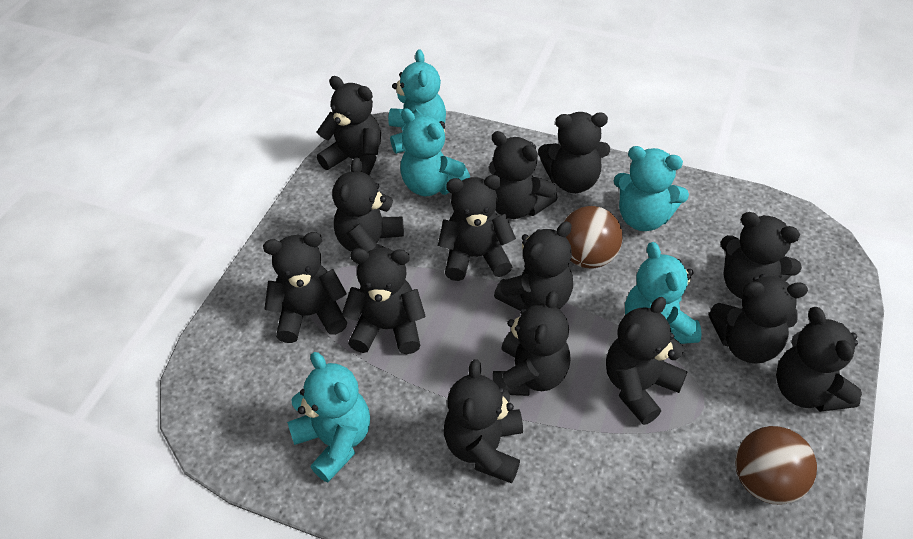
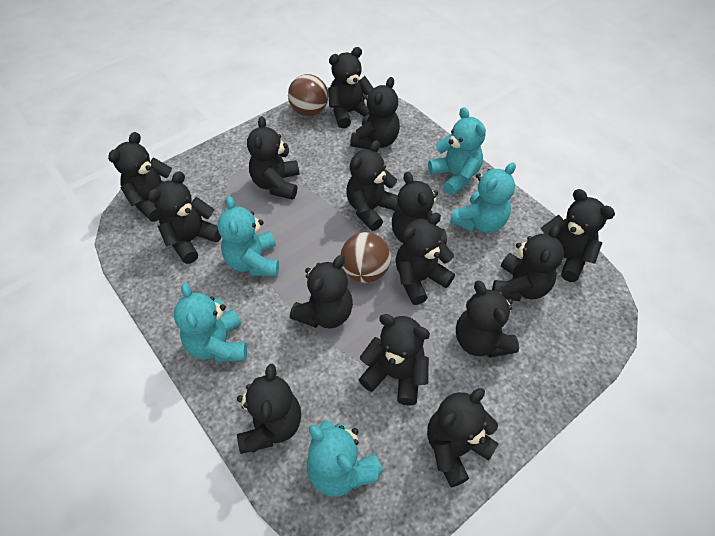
black teddy bear: [263,232,347,343] [317,76,381,175] [332,157,404,252] [342,248,426,354] [438,175,516,281] [444,359,523,483] [489,131,558,219] [493,291,571,396] [494,221,573,311] [538,112,610,193] [606,297,688,425] [709,274,808,364] [721,212,802,299] [776,307,862,412] = 14 -> [108,132,172,222] [148,171,222,264] [237,364,301,454] [247,116,300,200] [290,255,353,328] [328,47,373,129] [346,140,398,231] [350,77,400,149] [358,314,430,406] [392,172,447,244] [396,213,455,305] [427,388,499,488] [456,281,519,358] [492,225,564,301] [541,189,615,282] = 15

